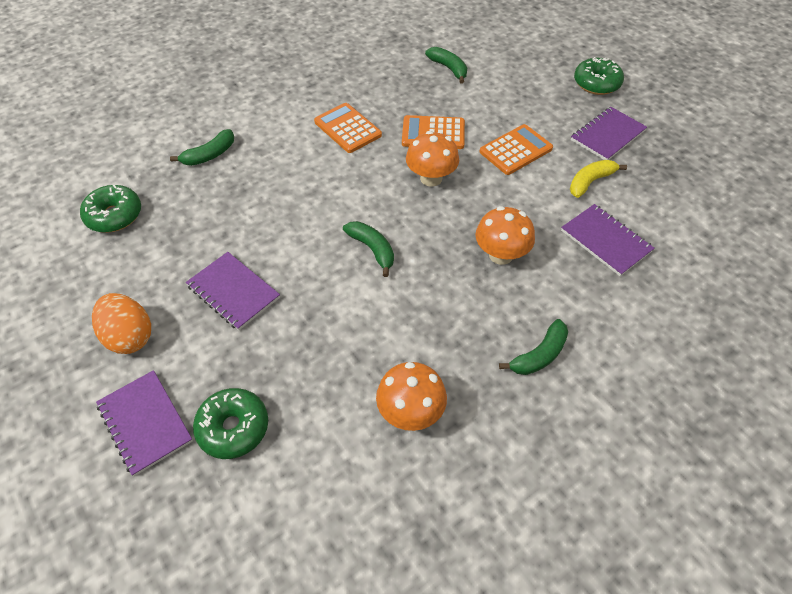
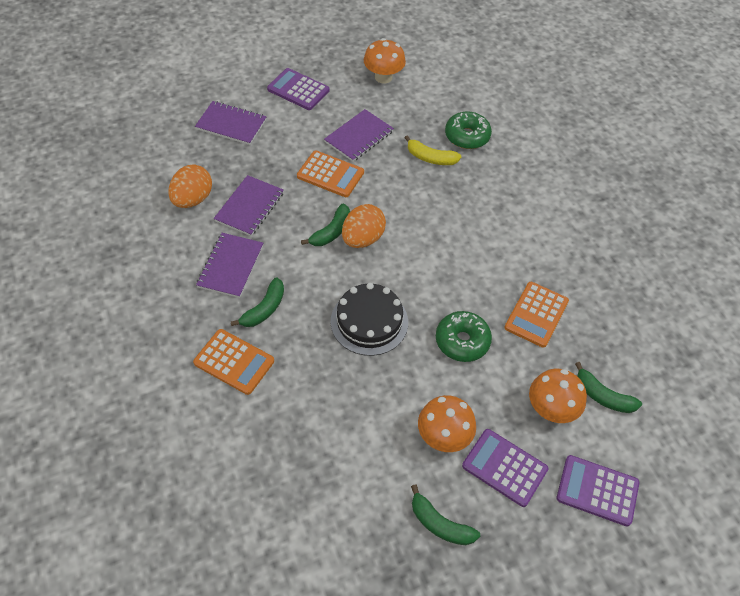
black cake: none = 0 -> [331,283,408,356] = 1
green donut: [80,185,141,233] [193,388,268,459] [574,57,624,95] = 3 -> [436,311,492,362] [445,111,492,149] = 2
orange egg: [92,293,151,354] = 1 -> [168,165,212,208] [342,204,386,248] = 2
purple calculator: none = 0 -> [267,68,330,110] [462,429,549,507] [557,455,639,526] = 3

